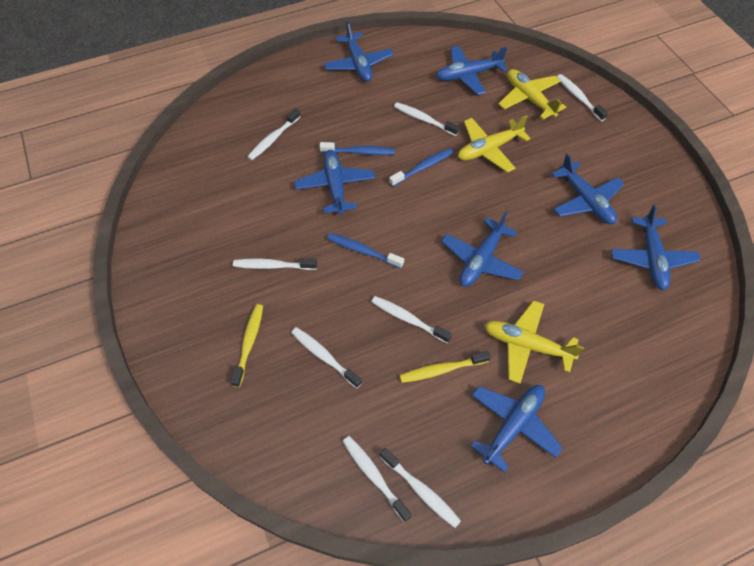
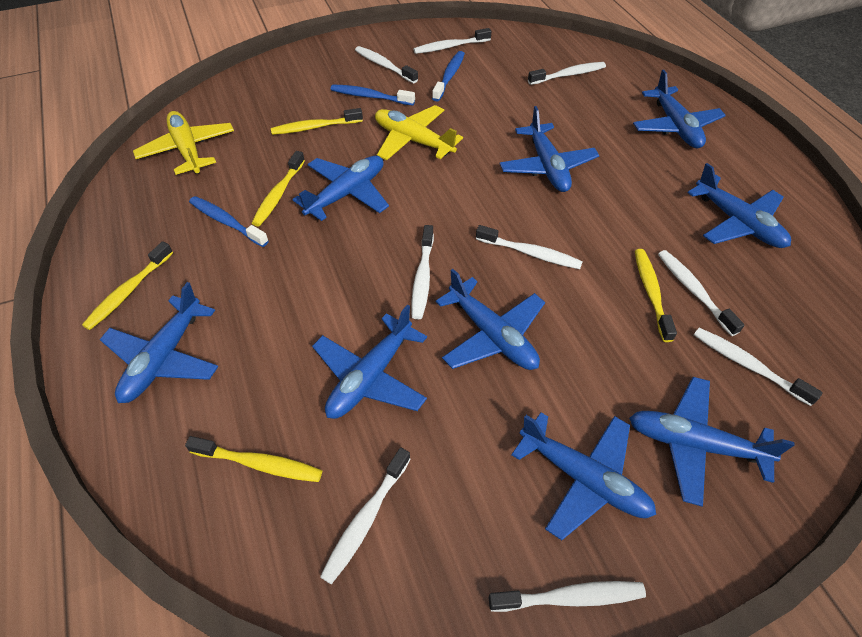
blue plane: [294,150,375,215] [324,21,393,82] [436,46,507,95] [441,211,524,287] [471,385,563,473] [552,153,624,224] [611,205,701,290] = 7 -> [100,282,219,403] [292,156,389,221] [312,305,427,419] [436,269,545,370] [499,106,600,192] [511,413,656,540] [629,377,795,507] [633,70,726,148] [687,163,791,248] = 9
white toothbrush: [233,258,317,270] [247,108,301,160] [291,327,362,388] [342,436,411,522] [371,296,452,343] [380,448,461,528] [394,102,460,136] [557,74,608,121] = 8 -> [320,448,410,584] [355,46,418,83] [411,225,434,319] [413,28,491,54] [476,225,583,269] [489,581,646,612] [528,62,606,85] [658,250,745,336] [694,328,823,406] = 9
yellow plane: [458,115,531,173] [484,300,584,384] [498,69,566,119] = 3 -> [133,111,234,175] [375,105,463,160] = 2
yellow toothbrush: [230,304,263,387] [400,351,491,383] = 2 -> [82,241,173,330] [185,436,322,482] [252,151,305,226] [271,108,363,135] [635,249,677,342] = 5

